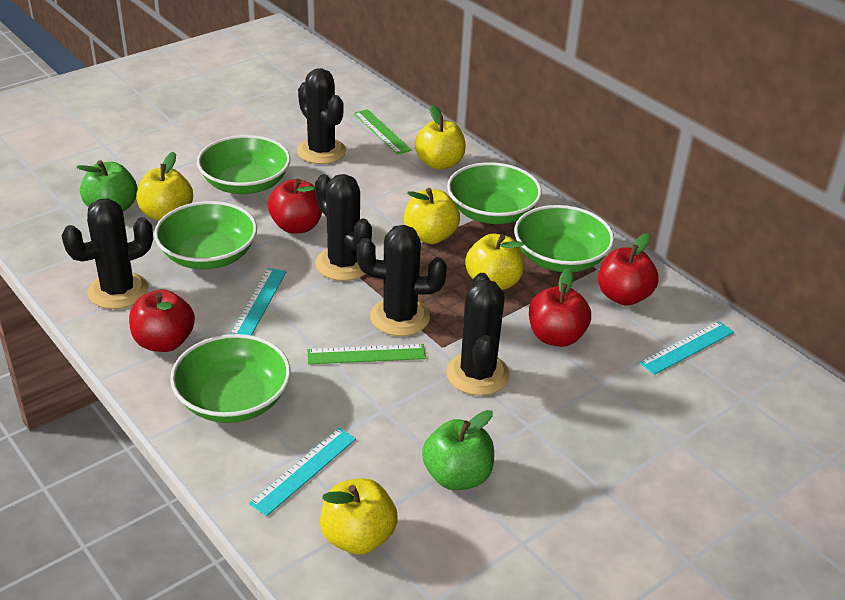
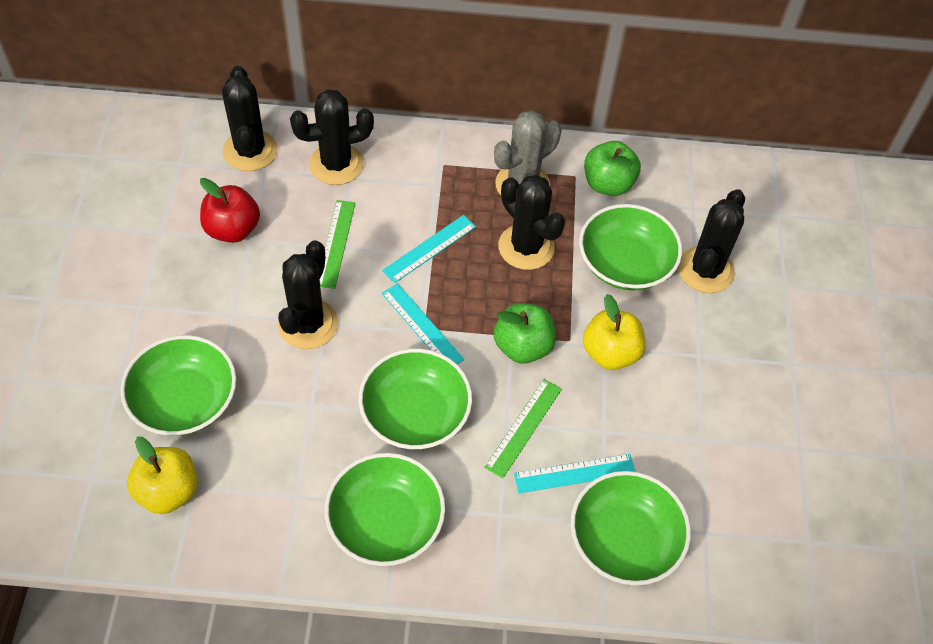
grey cactus: none = 0 -> [494,110,561,195] = 1
red apple: [129,289,195,352] [268,179,322,234] [529,268,591,347] [598,233,658,306] = 4 -> [200,178,260,243] = 1
yellow apple: [136,152,193,221] [320,478,398,555] [404,188,460,244] [415,105,466,170] [465,234,524,290] = 5 -> [127,437,198,514] [583,294,645,370] = 2

